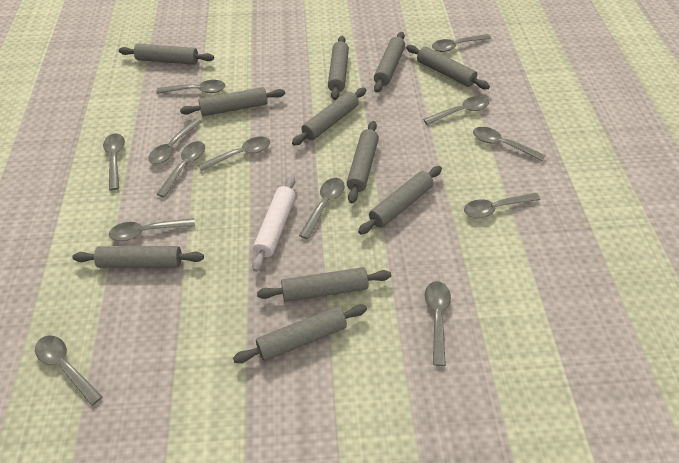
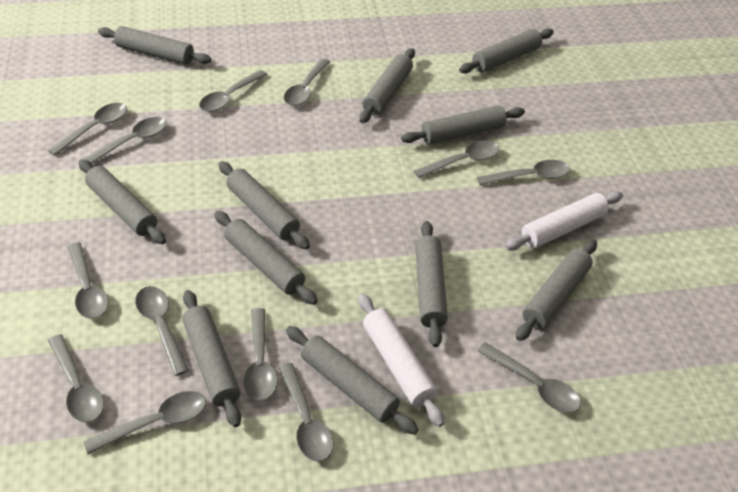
white rolling pin: [252,175,295,272] = 1 -> [358,294,444,427] [505,191,623,251] = 2

